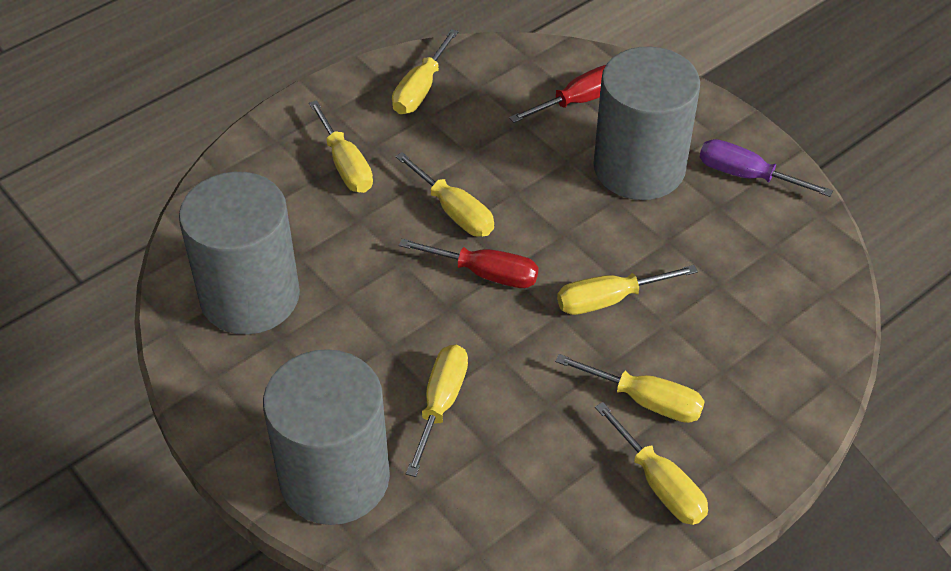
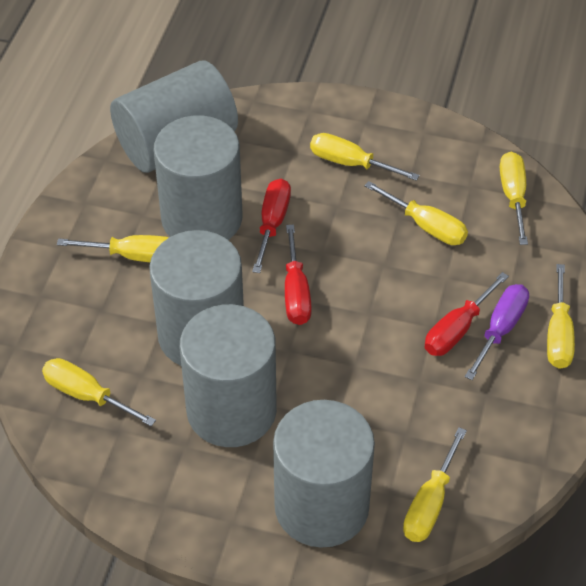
grey cylinder: [179,172,300,334] [263,349,390,525] [594,47,700,200] = 3 -> [110,61,238,173] [149,230,244,366] [153,115,242,240] [180,304,277,447] [273,400,375,548] = 5
red screwdriver: [399,239,539,288] [509,65,606,123] = 2 -> [252,178,291,273] [285,225,312,325] [425,272,509,356] = 3

